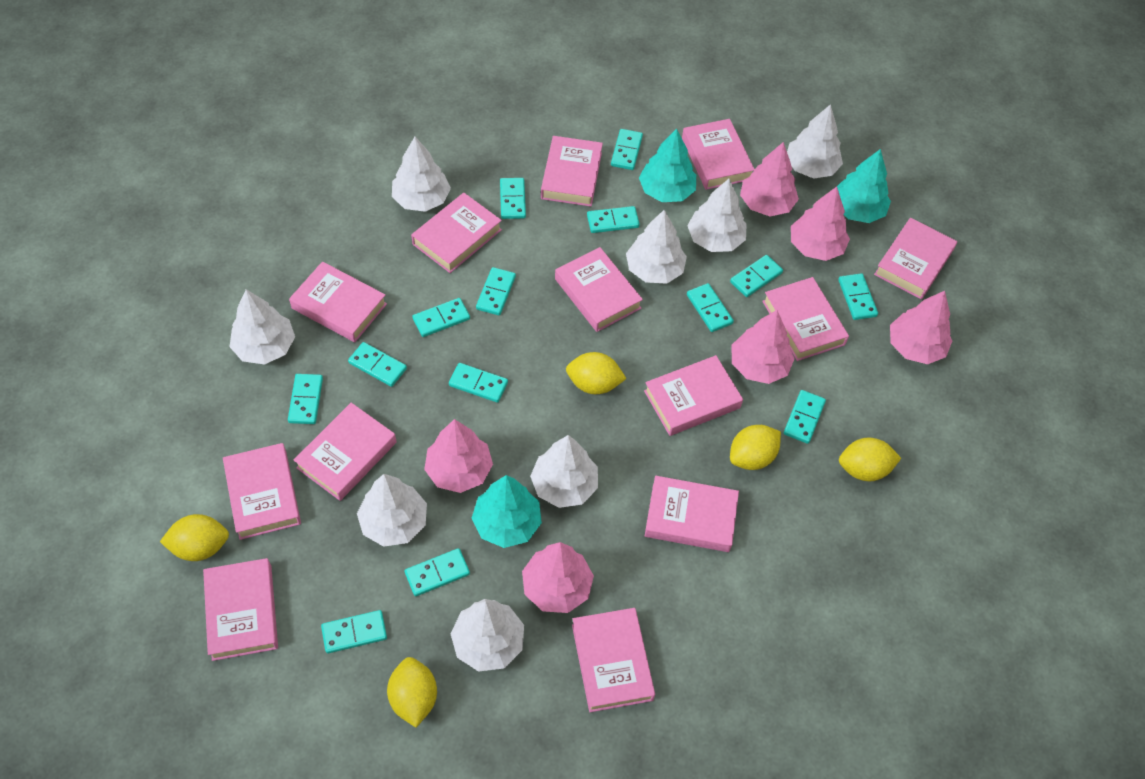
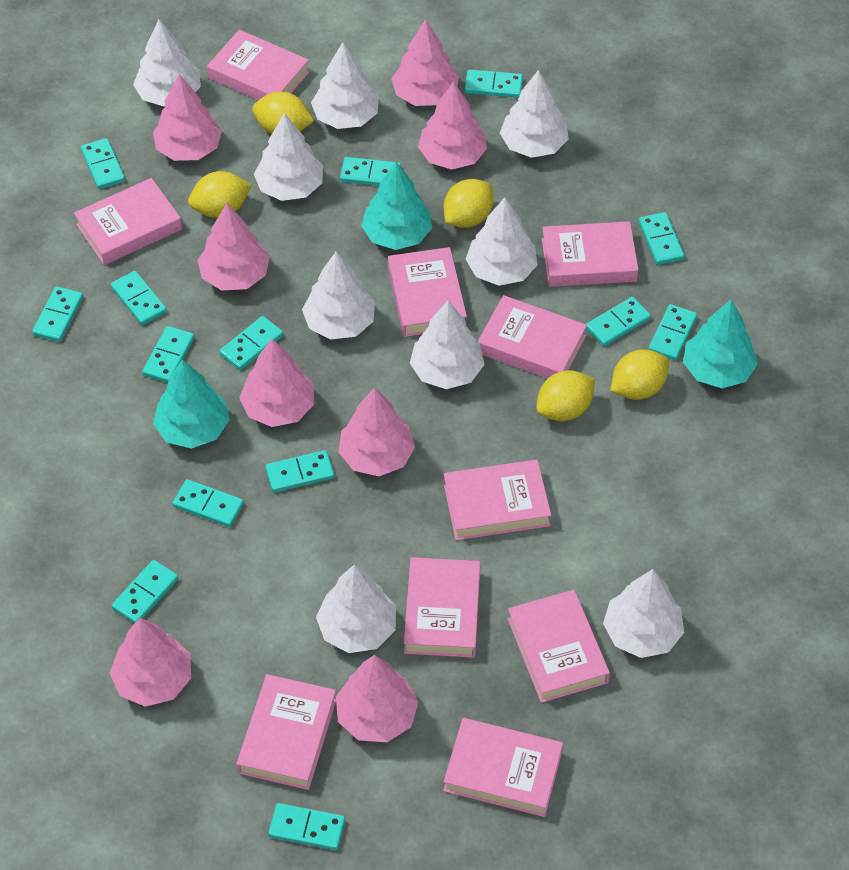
pink book: [203,558,278,661] [223,443,301,540] [289,261,387,342] [294,403,396,501] [411,193,502,273] [541,136,603,206] [555,247,643,332] [572,608,655,712] [644,355,743,436] [645,476,739,552] [682,119,755,190] [762,277,849,361] [874,218,957,299] = 13 -> [74,178,182,265] [207,30,309,100] [237,674,336,790] [388,247,467,337] [404,557,481,658] [443,718,563,817] [444,460,551,540] [478,295,587,379] [507,590,610,703] [542,221,639,287] = 10
pink tree: [424,419,493,493] [522,542,594,613] [731,310,795,384] [740,142,799,216] [791,187,850,261] [890,291,952,364] = 6 -> [110,618,191,707] [153,74,222,161] [198,203,270,290] [239,338,314,427] [336,655,418,742] [339,387,415,476] [391,19,459,106] [418,81,487,169] = 8
white tree: [229,289,295,365] [357,474,427,547] [392,137,451,212] [450,599,524,672] [530,435,598,508] [626,210,687,284] [687,179,747,252] [787,104,843,179] = 8 -> [133,20,201,107] [254,113,323,201] [302,252,375,340] [311,42,379,129] [316,565,396,653] [410,301,485,389] [466,197,538,286] [500,70,569,158] [603,569,684,658] = 9

